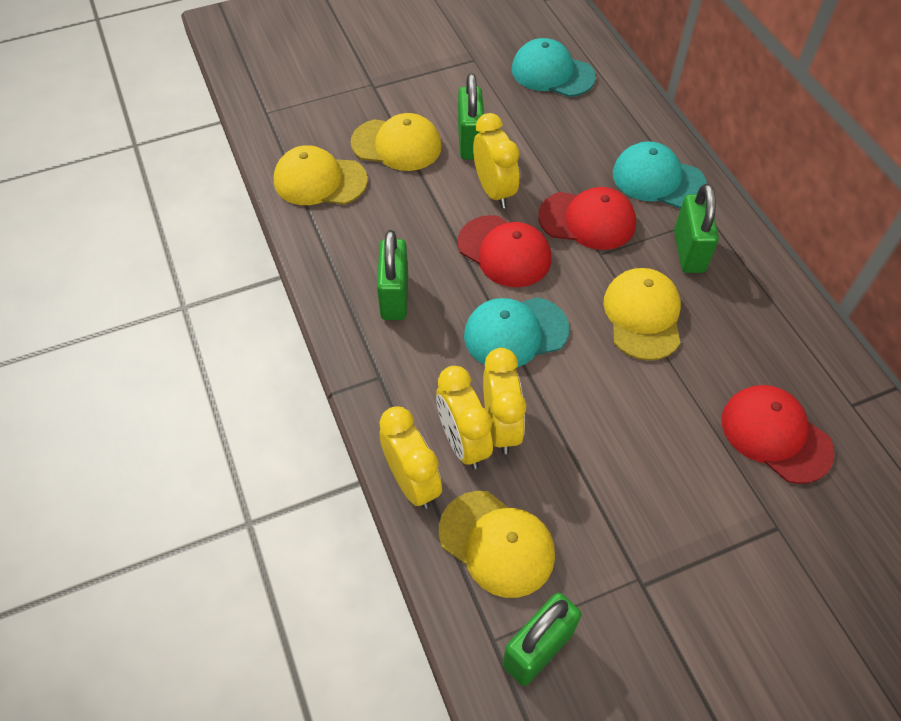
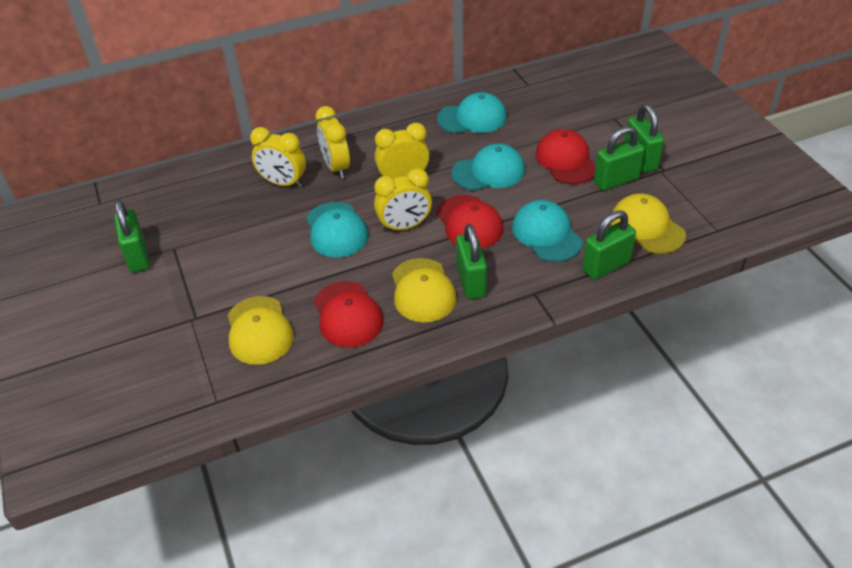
green padlock: [377,230,408,320] [458,73,484,160] [502,593,581,686] [674,184,719,273] = 4 -> [114,200,150,273] [456,224,487,299] [582,210,636,280] [594,126,645,191] [624,104,664,173] = 5
turquoise cap: [464,297,569,368] [512,38,596,97] [613,141,707,208] = 3 -> [306,202,369,257] [437,92,507,133] [451,144,525,191] [512,200,583,262] = 4
yellow cap: [274,145,368,205] [351,113,442,171] [439,491,555,598] [603,268,681,361] = 4 -> [228,296,294,365] [392,258,457,322] [611,193,686,254] = 3

